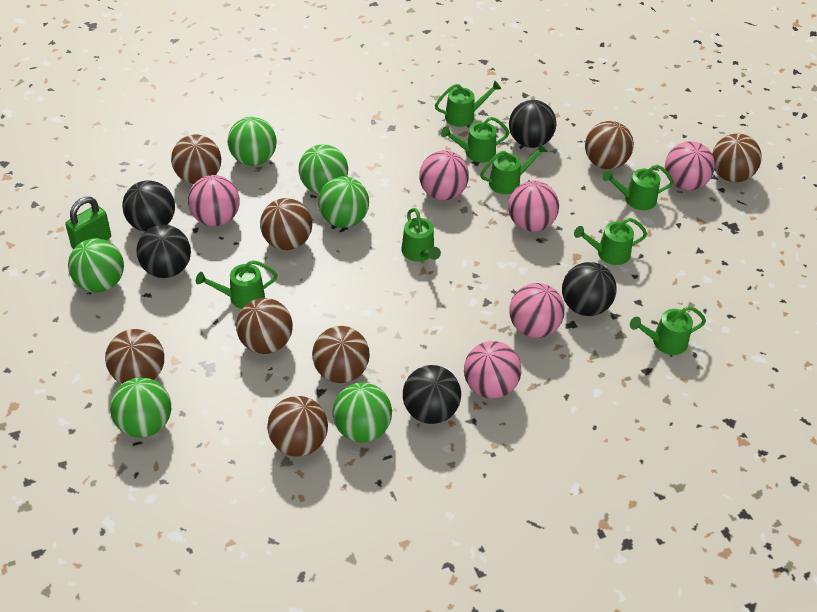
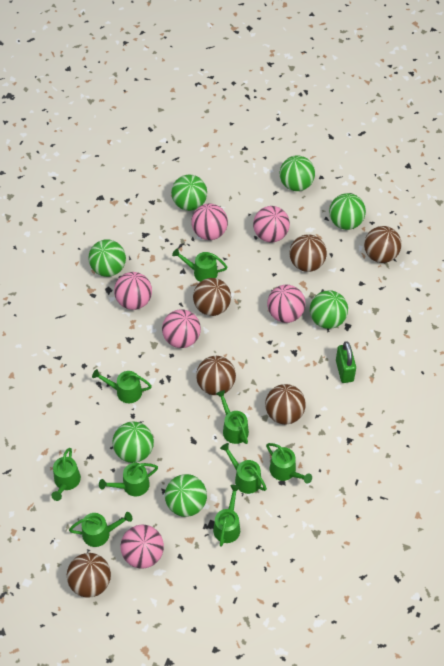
black ball: [122,180,175,232] [137,225,191,278] [403,365,461,424] [509,100,556,148] [562,262,617,316] = 5 -> none = 0
brown ball: [105,329,164,384] [171,134,221,184] [236,298,293,354] [260,198,312,250] [267,396,328,457] [312,326,370,383] [585,121,634,169] [712,134,762,182] = 8 -> [67,553,111,598] [193,278,231,316] [196,356,236,395] [265,384,306,424] [289,234,327,272] [364,226,401,263] = 6
green ball: [68,238,124,292] [110,377,171,438] [228,117,277,166] [299,144,348,194] [318,176,369,228] [332,383,392,442] = 6 -> [88,239,126,277] [113,421,154,463] [165,474,207,517] [171,175,207,211] [280,155,315,191] [310,290,348,329] [329,193,366,230] = 7
green watering can: [196,260,278,309] [401,208,441,262] [435,80,501,127] [441,117,510,163] [480,143,548,194] [574,218,647,265] [603,165,674,210] [630,306,706,355] = 8 -> [51,448,81,501] [69,512,133,547] [92,369,152,403] [99,463,158,497] [172,248,227,282] [213,485,241,547] [216,390,249,444] [220,443,267,494] [266,443,312,484] = 9

